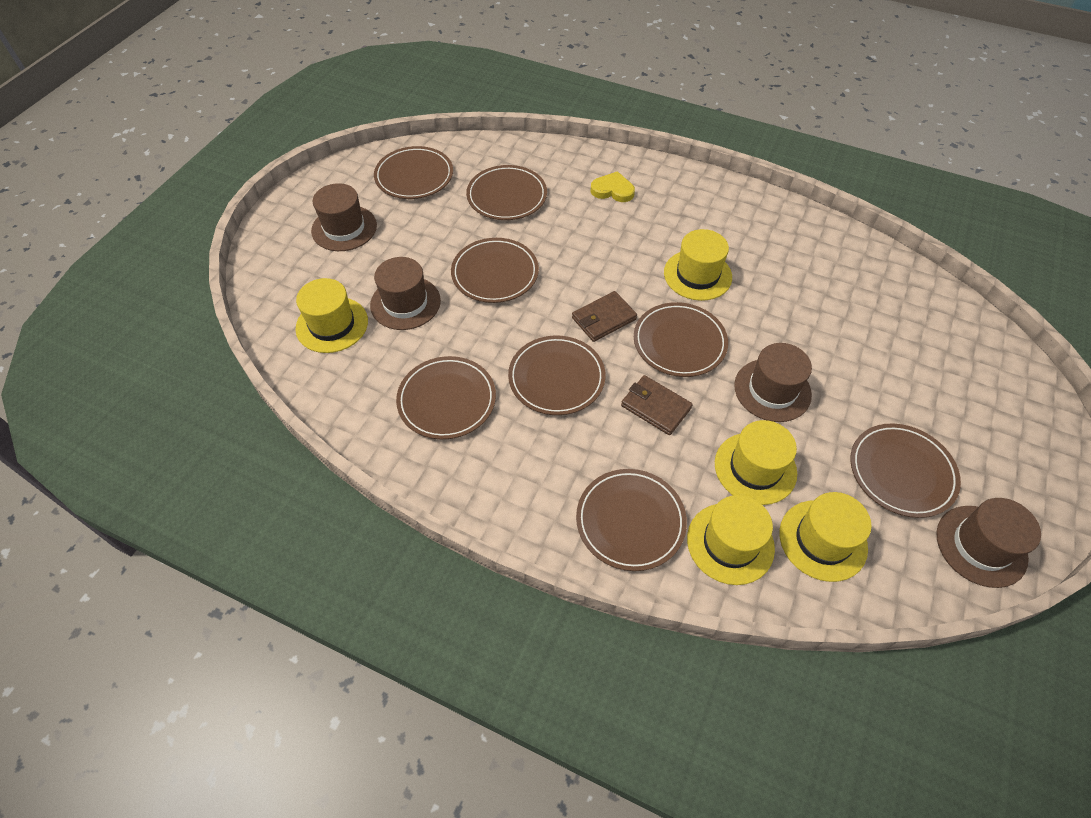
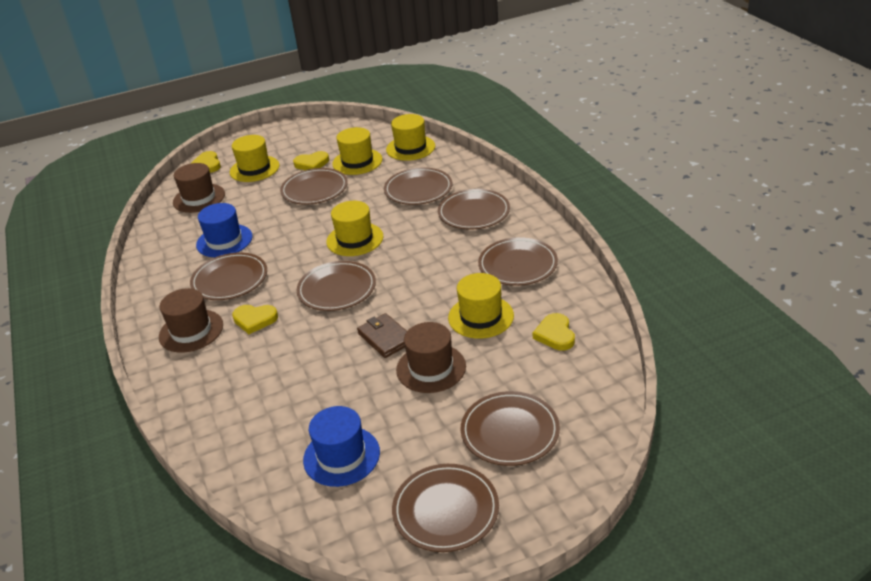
blue hat: none = 0 -> [196,203,253,257] [303,406,380,487] = 2
brown hat: [311,183,377,251] [370,257,441,330] [734,343,812,422] [936,498,1041,588] = 4 -> [159,288,223,353] [173,163,225,213] [396,322,466,393] = 3
brown wallet: [572,291,637,342] [621,375,693,435] = 2 -> [357,313,407,358] = 1
yellow heart: [591,171,635,202] = 1 -> [190,151,221,173] [232,305,278,334] [293,151,329,170] [533,313,575,351] = 4

